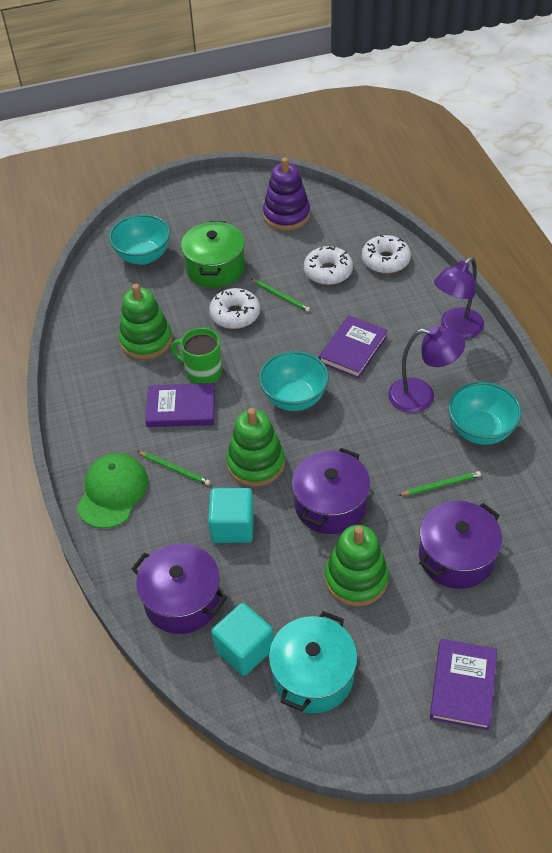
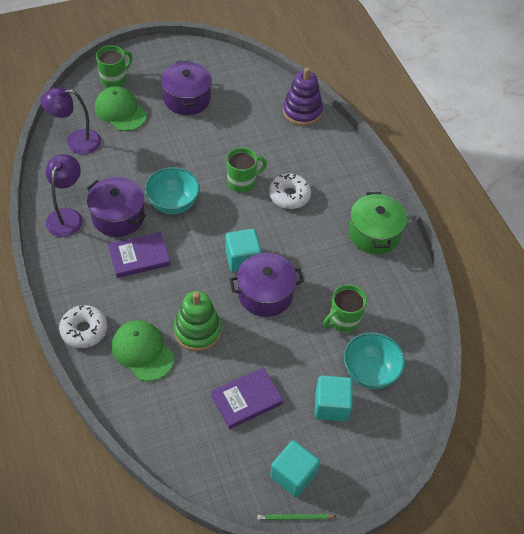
green cap: [77,453,148,528] = 1 -> [95,86,147,131] [112,320,174,381] = 2
green mug: [171,328,222,384] = 1 -> [96,45,132,88] [227,147,267,192] [323,284,367,332] = 3
green pencil: [137,451,210,485] [251,279,310,312] [399,471,481,496] = 3 -> [257,514,337,520] = 1
green stacking toy: [119,284,172,360] [226,408,285,487] [325,525,389,606] = 3 -> [174,291,221,351] = 1
purple book: [145,383,215,427] [319,315,388,379] [430,639,497,730] = 3 -> [108,232,170,278] [211,367,283,429] = 2
turquoise bowl: [109,214,170,265] [259,351,329,411] [448,382,522,445] = 3 -> [145,167,200,214] [344,332,405,389] = 2
turquoise cube: [208,488,254,543] [211,603,274,676] = 2 -> [225,229,262,273] [270,440,320,497] [315,375,353,422] = 3
turquoise pot: [269,611,358,713] = 1 -> none = 0
white donut: [209,288,260,329] [304,246,353,285] [362,235,411,274] = 3 -> [59,305,107,348] [269,174,311,209] = 2

